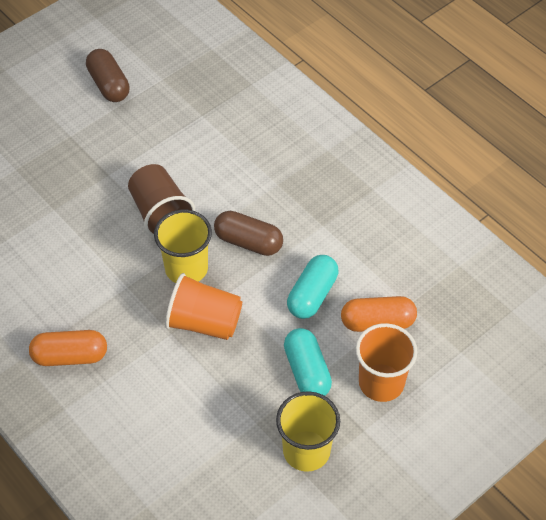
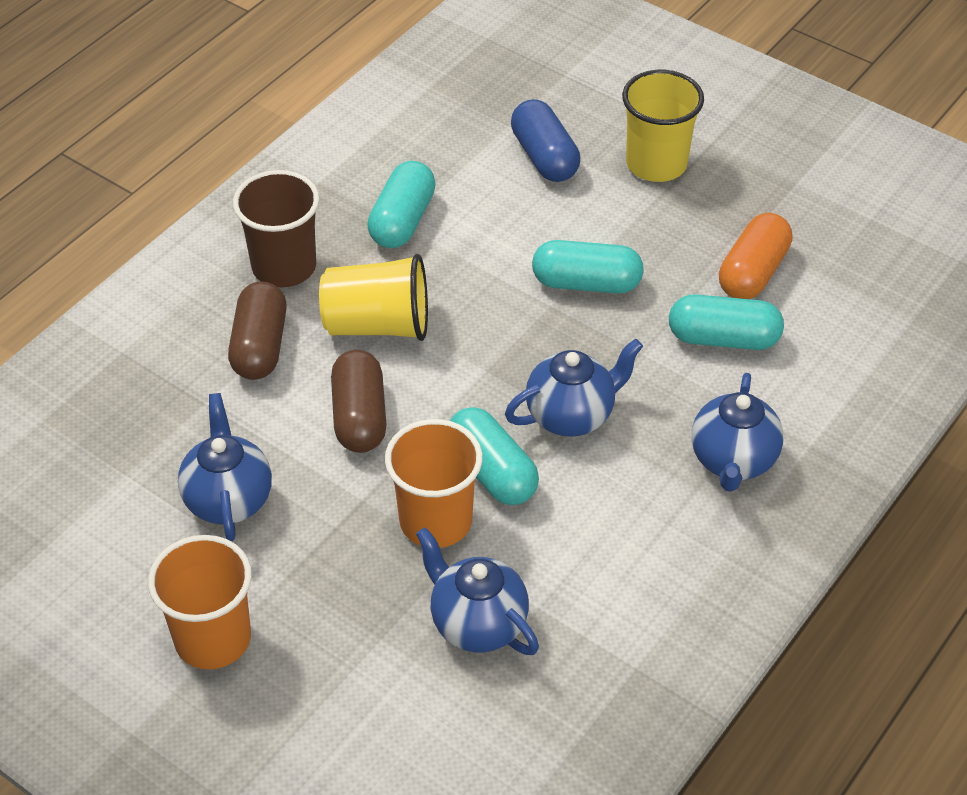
blue capsule: none = 0 -> [511,99,580,182] = 1
blue teapot: none = 0 -> [178,393,272,541] [416,527,539,655] [505,339,643,437] [692,373,783,492] = 4
orange capsule: [29,330,107,366] [341,296,417,332] = 2 -> [719,213,792,299] = 1
turquoise capsule: [284,328,332,396] [287,255,338,319] = 2 -> [367,161,436,248] [450,407,539,505] [532,240,644,293] [669,294,784,350] = 4

